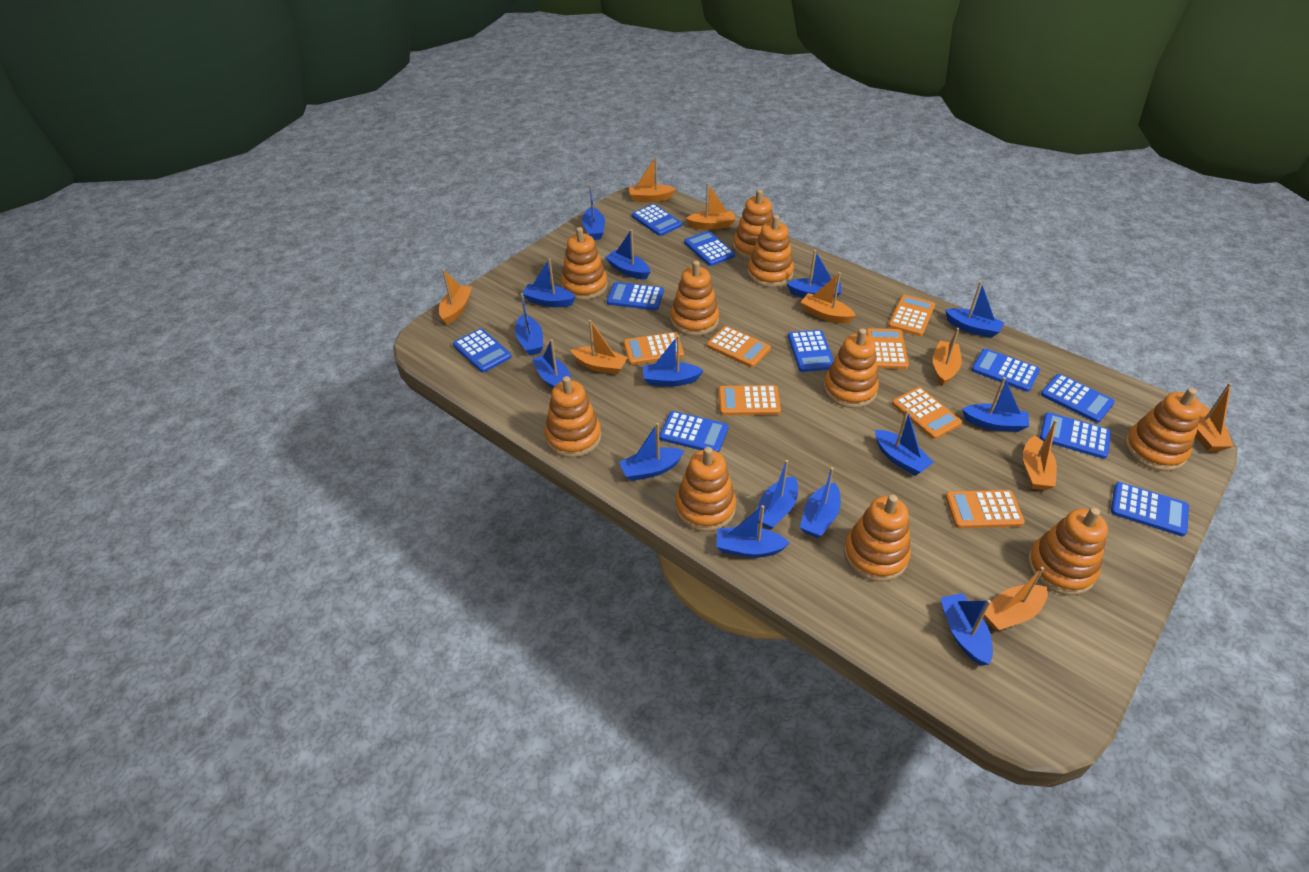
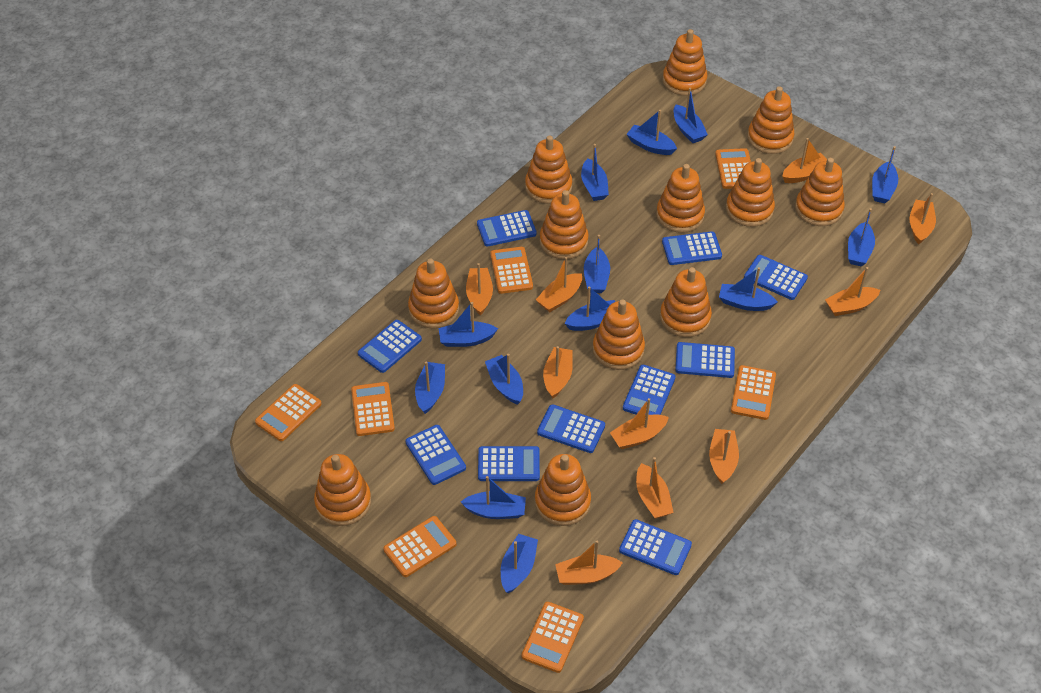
blue boat: [515,293,543,356] [523,258,576,307] [532,339,571,389] [582,184,605,240] [605,229,650,279] [619,423,684,481] [643,335,704,386] [716,505,790,558] [756,460,798,530] [787,250,841,299] [800,467,841,538] [875,409,934,476] [940,593,993,666] [945,281,1004,338] [962,377,1029,432] = 15 -> [415,361,445,414] [438,302,498,347] [461,476,526,519] [485,354,523,405] [501,534,538,593] [564,286,615,331] [581,144,609,201] [584,235,610,293] [627,110,677,155] [674,88,708,143] [719,267,778,311] [848,208,875,266] [872,146,898,203] = 13
orange boat: [439,269,472,324] [571,320,628,375] [629,156,676,202] [686,183,736,230] [801,272,856,323] [933,328,962,386] [984,567,1048,631] [1023,420,1057,490] [1196,383,1234,451] = 9 -> [466,263,493,315] [536,257,582,312] [543,346,573,398] [555,540,623,585] [610,398,669,449] [636,457,674,519] [709,429,739,484] [782,138,827,183] [825,267,880,316] [909,193,936,244] = 10
orange stacking toy: [545,376,601,458] [561,227,608,300] [671,260,719,336] [675,447,736,532] [733,189,773,260] [747,215,794,287] [823,328,879,408] [844,495,911,582] [1028,508,1108,595] [1125,388,1203,471] = 10 -> [314,454,371,526] [408,259,459,329] [525,135,572,204] [535,454,591,526] [540,190,589,259] [593,300,645,370] [656,164,705,233] [660,267,712,337] [663,29,707,96] [726,158,775,227] [747,86,795,154] [795,158,845,226] = 12

